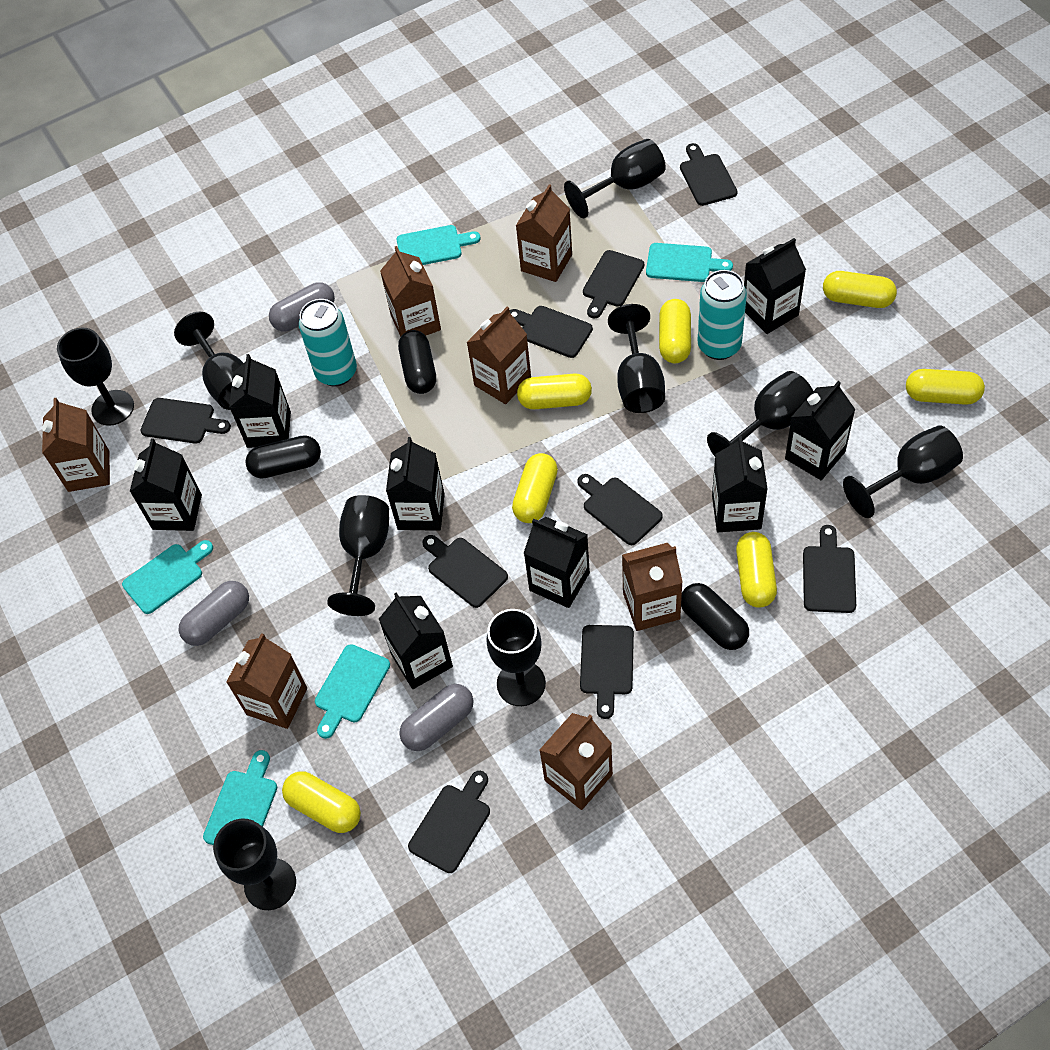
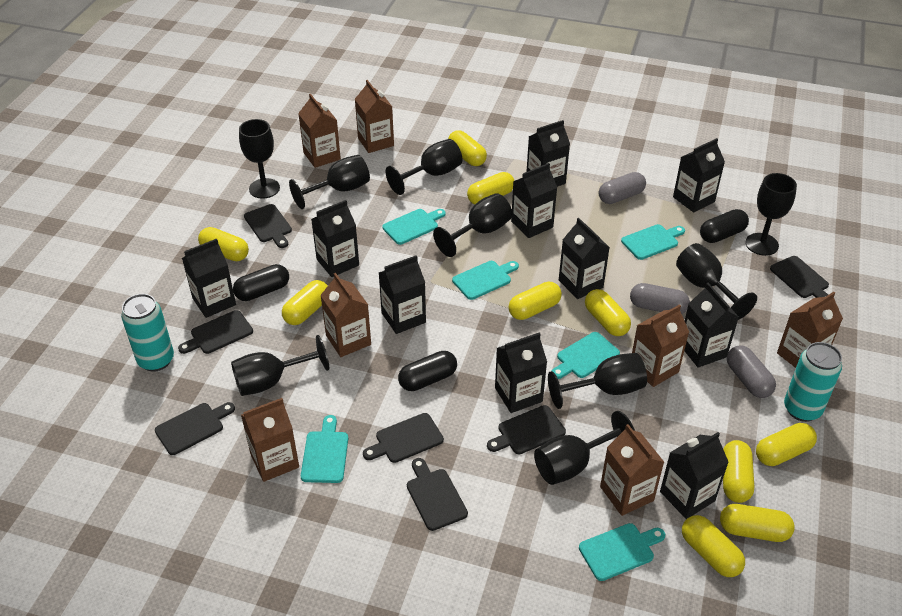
black carton: [130,438,202,531] [229,354,291,448] [379,592,453,689] [386,437,445,531] [524,517,590,608] [712,436,768,532] [744,238,806,334] [785,381,856,480] = 8 -> [182,238,236,318] [311,200,359,277] [379,255,426,334] [495,332,547,413] [511,163,557,238] [527,120,570,187] [559,218,610,299] [660,432,729,519] [673,138,725,212] [684,283,739,368] = 10
black cutting board: [140,398,231,444] [408,771,490,873] [422,535,508,608] [509,306,593,358] [577,474,663,545] [580,625,634,719] [583,250,644,319] [680,143,738,206] [803,525,856,613] = 9 -> [155,402,235,455] [178,310,253,354] [244,204,292,248] [363,413,444,463] [407,458,468,531] [487,405,566,454] [770,256,829,298] = 7
turquoise cutting board: [122,540,213,614] [203,750,277,845] [315,644,390,739] [397,225,481,265] [646,243,733,282] = 5 -> [301,415,348,483] [382,209,446,245] [452,261,519,300] [552,332,620,379] [579,523,665,581] [621,224,685,260] = 6
yellow capsule: [282,772,361,833] [512,453,558,523] [517,373,592,409] [659,299,691,363] [736,532,777,607] [823,271,897,308] [906,369,985,405] = 7 -> [198,227,249,261] [282,280,328,325] [448,130,487,166] [467,172,514,204] [508,282,562,320] [585,289,631,336] [682,515,745,577] [720,504,795,542] [723,440,754,503] [756,423,817,466] = 10

